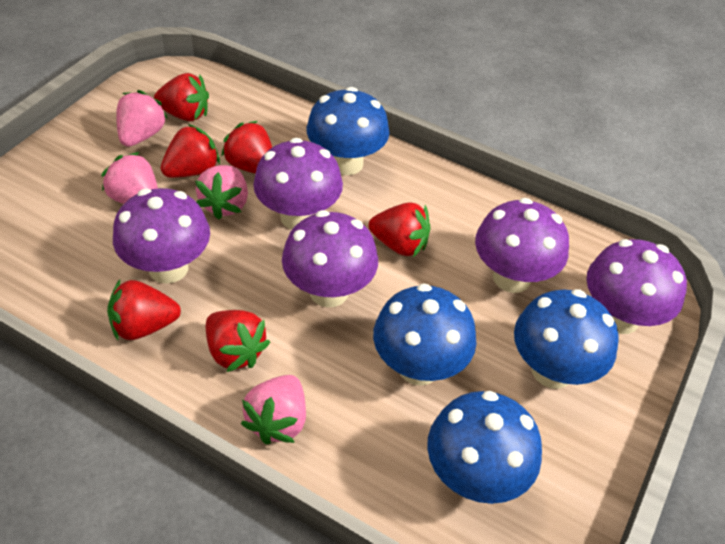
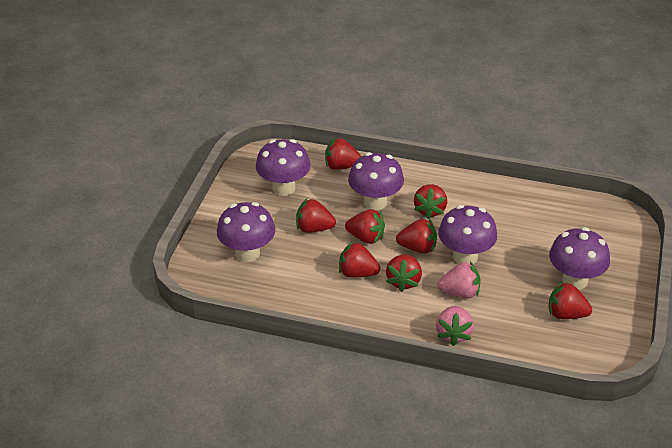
blue mushroom: [306,87,390,175] [373,283,476,386] [427,391,542,504] [514,289,619,389] = 4 -> none = 0
pink strawberry: [101,152,158,204] [116,90,168,147] [195,165,248,220] [241,375,306,445] = 4 -> [436,306,474,346] [437,262,480,298] = 2
red strawberry: [107,280,181,340] [154,73,209,121] [161,124,220,178] [206,310,270,372] [221,121,272,174] [369,202,431,257] = 6 -> [296,198,336,233] [325,138,361,170] [339,241,380,278] [345,209,385,244] [386,254,422,292] [396,219,437,254] [414,184,447,219] [549,281,592,319] = 8

